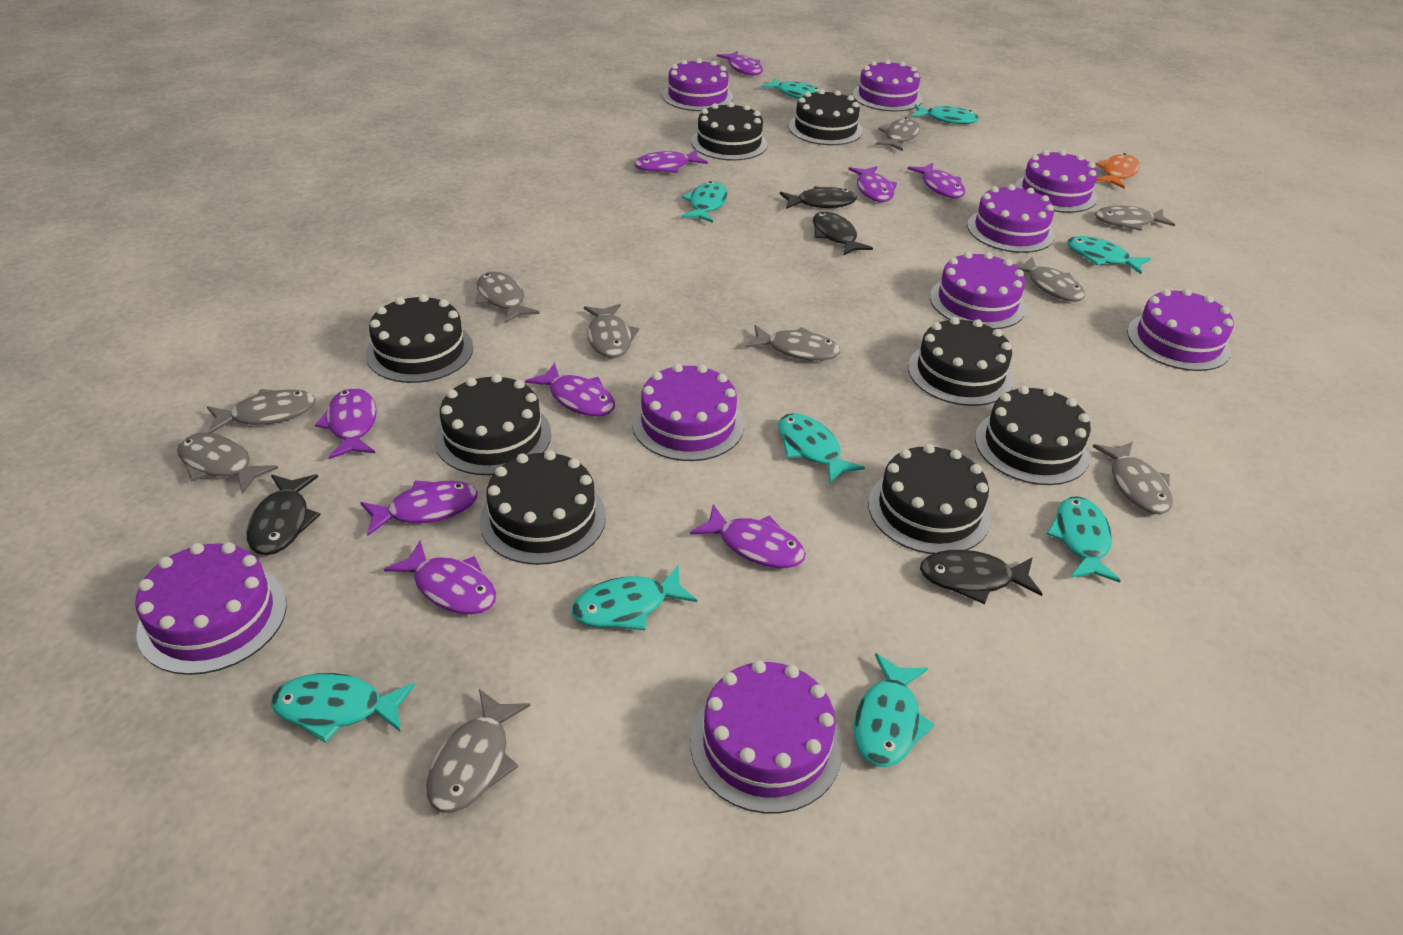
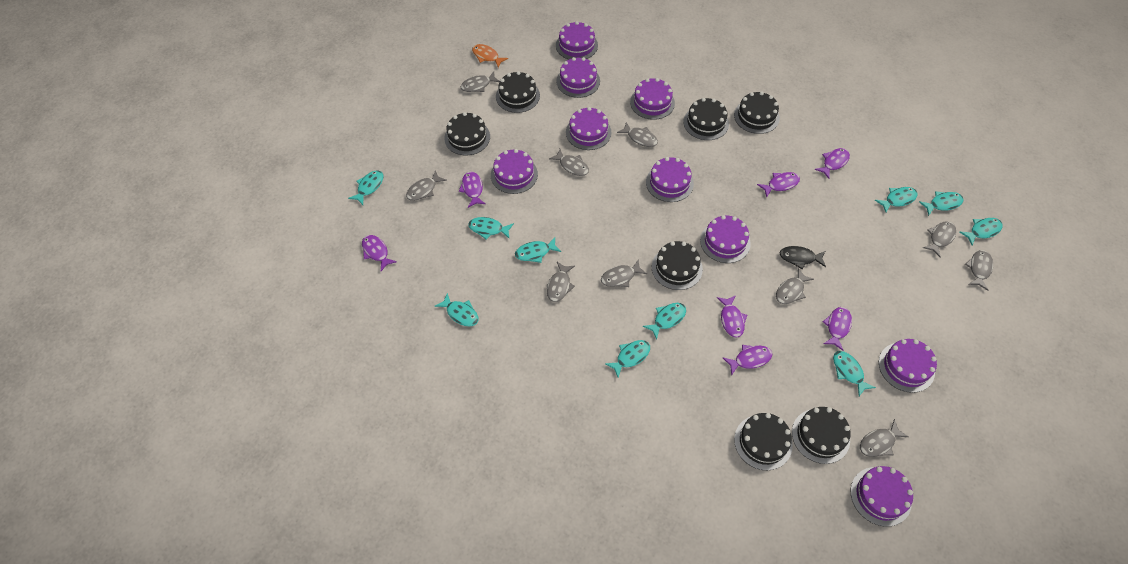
black cake: [366,294,473,383] [434,374,551,475] [480,450,606,565] [691,102,768,161] [789,89,863,145] [868,444,991,554] [908,317,1014,406] [975,386,1091,485] = 8 -> [444,112,490,155] [496,71,540,113] [652,241,703,290] [683,98,729,140] [734,92,780,134] [734,413,793,470] [792,407,851,464] = 7
black fish: [246,474,321,555] [780,186,857,209] [813,212,873,256] [920,550,1042,604] = 4 -> [780,246,826,269] = 1
purple fish: [315,388,377,459] [360,480,478,536] [384,541,496,615] [525,363,615,417] [634,150,708,173] [690,504,806,568] [716,51,763,76] [848,166,897,202] [908,163,965,198] = 9 -> [362,235,397,271] [459,172,486,208] [717,295,747,338] [723,345,773,376] [757,172,800,198] [814,148,850,179] [823,307,852,351] = 7
turquoise fish: [271,673,415,743] [571,565,697,630] [681,181,728,223] [761,77,820,99] [778,413,865,484] [854,653,935,767] [912,104,979,124] [1047,496,1121,583] [1067,236,1151,274] = 9 -> [348,170,384,205] [435,293,479,326] [468,217,514,240] [515,237,561,263] [605,340,650,378] [643,303,686,340] [833,351,876,396] [875,187,918,213] [919,191,964,216] [959,218,1003,245] = 10

